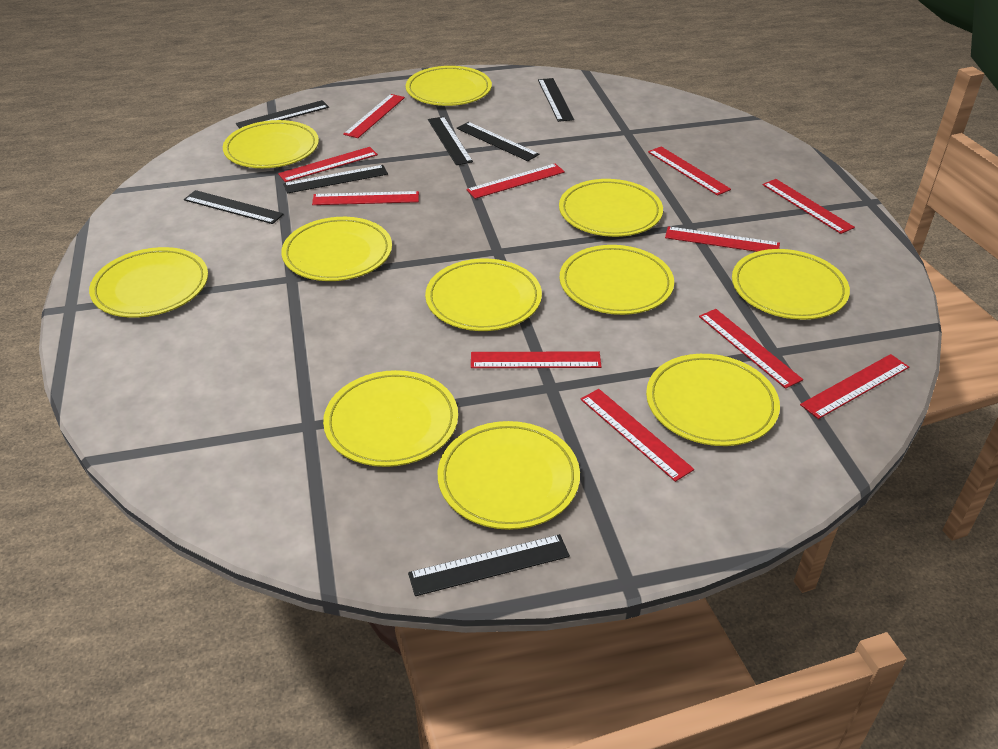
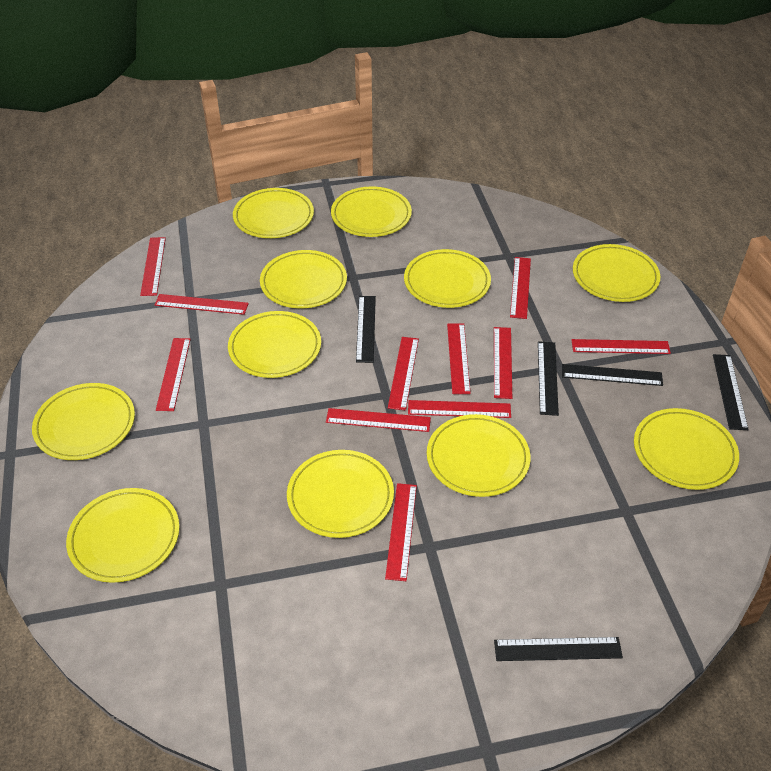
black ruler: [184,190,284,224] [236,100,329,128] [283,165,388,194] [408,534,570,596] [428,116,473,165] [457,122,539,161] [538,78,574,122] = 7 -> [356,296,376,363] [494,637,623,661] [538,341,559,416] [562,364,663,386] [713,354,749,430] = 5

